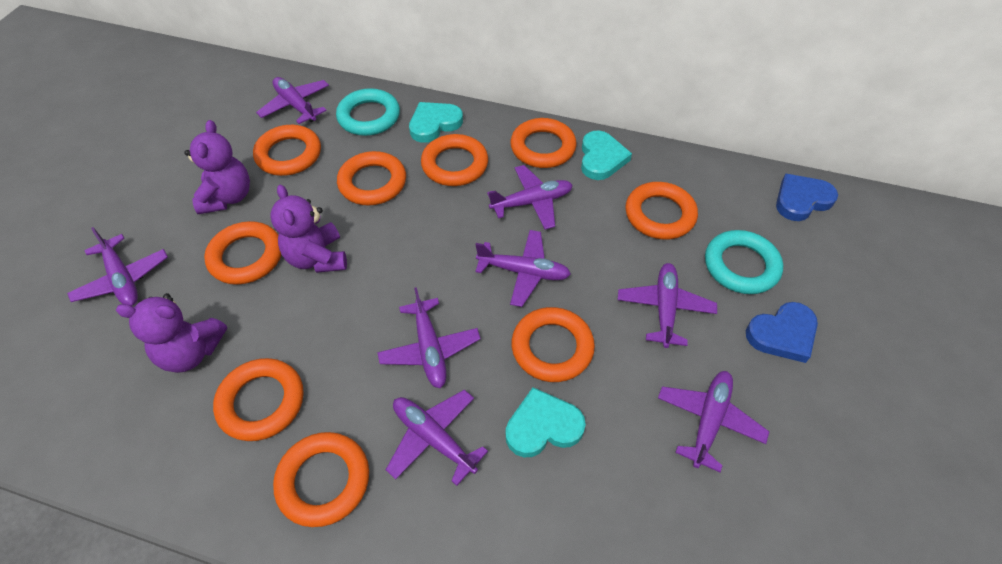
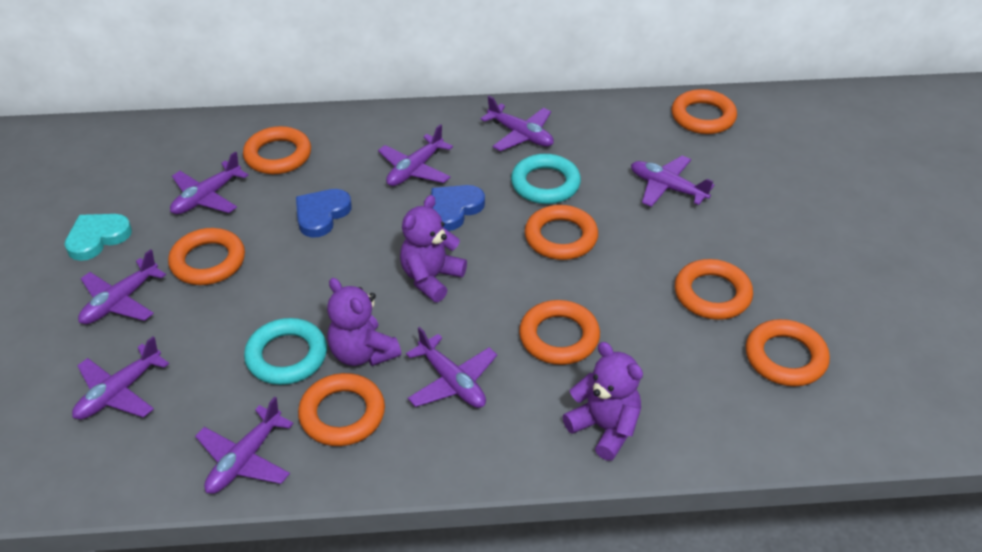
orange ring: [204,221,282,285] [213,358,304,441] [253,125,321,176] [273,432,369,527] [337,151,406,205] [421,134,488,186] [510,118,577,168] [511,307,595,382] [625,182,698,240] = 9 -> [168,228,245,285] [243,126,311,174] [298,373,385,446] [519,300,600,365] [525,205,598,260] [672,89,737,134] [675,259,753,320] [746,319,830,386] = 8
turquoise heart: [409,102,463,143] [506,387,586,457] [581,131,632,180] = 3 -> [64,214,132,261] = 1

